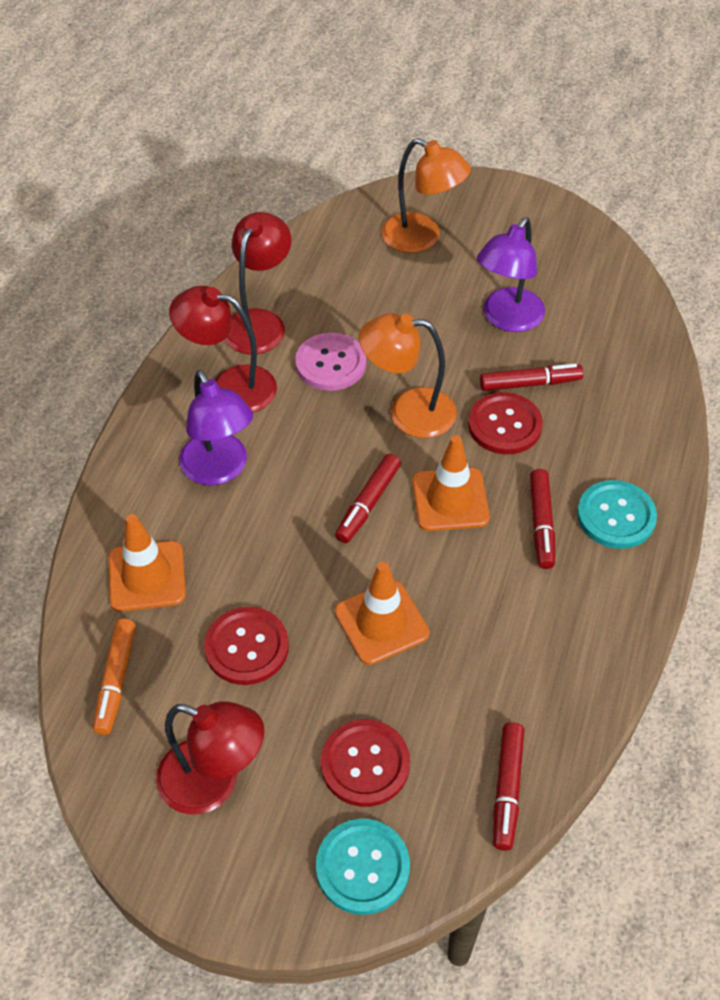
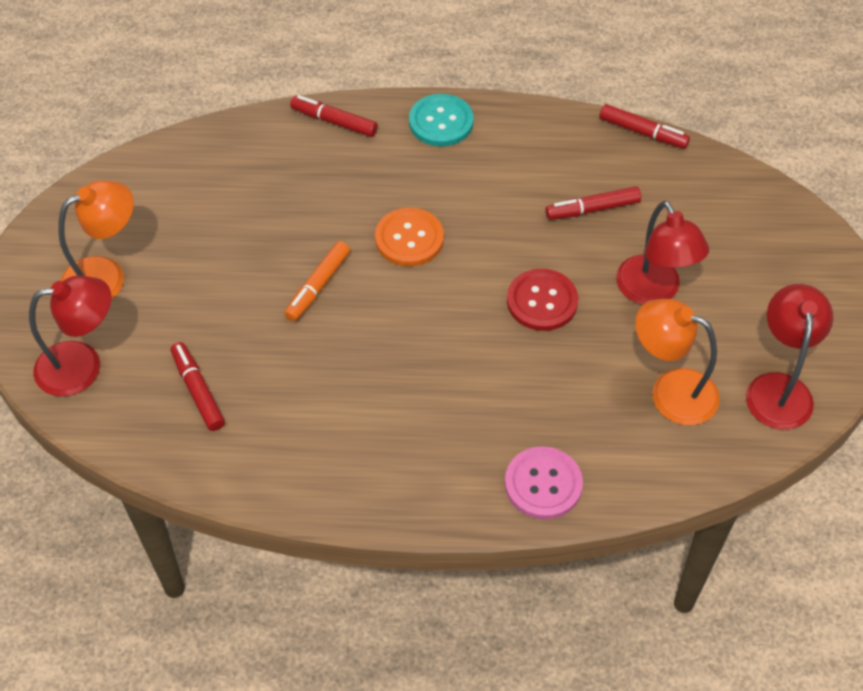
orange button: none = 0 -> [375,208,444,267] = 1
orange traffic cone: [109,514,186,612] [335,562,430,665] [412,435,490,531] = 3 -> none = 0
purple lamp: [179,370,253,486] [477,217,545,332] = 2 -> none = 0
red button: [204,607,289,685] [321,719,410,807] [468,392,543,454] = 3 -> [507,268,578,331] = 1
turquoise button: [316,819,410,915] [577,480,657,549] = 2 -> [409,94,474,146] = 1

